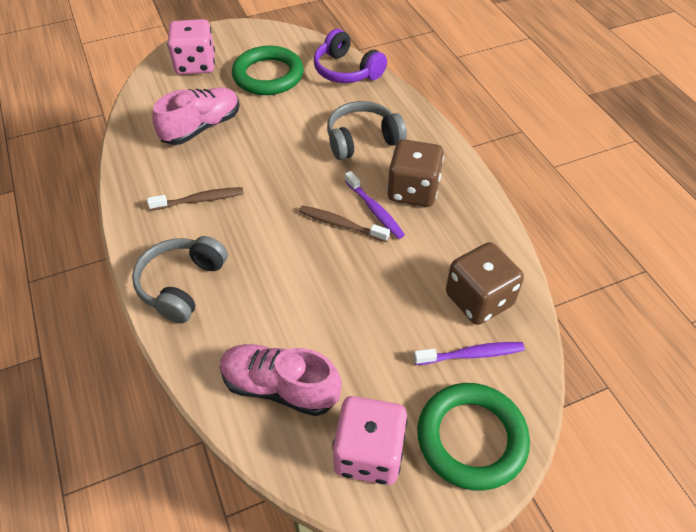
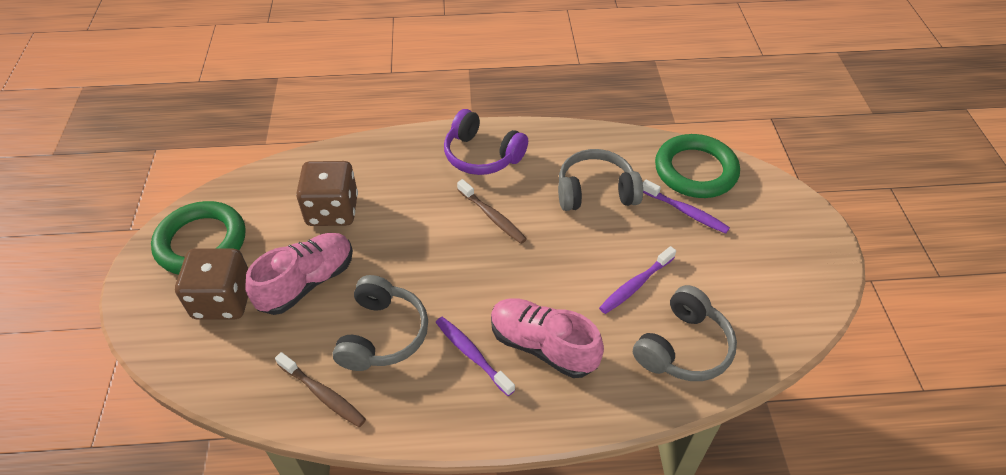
grey headphones: [132,236,228,323] [327,101,407,160] = 2 -> [333,275,428,371] [558,149,643,211] [633,285,737,381] = 3
pink dice: [167,19,215,75] [332,396,408,485] = 2 -> none = 0
purple toothbrush: [345,171,405,239] [414,342,525,365] = 2 -> [436,317,515,396] [599,246,676,314] [643,179,730,234] = 3

